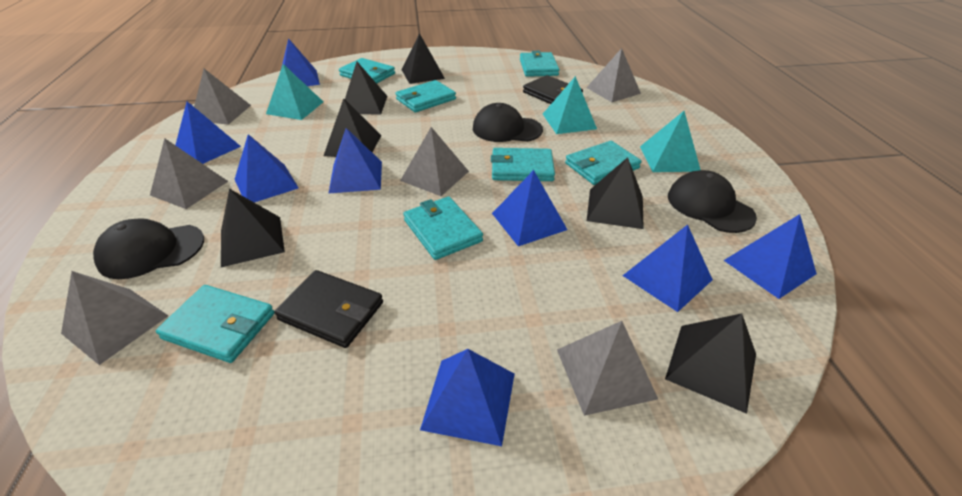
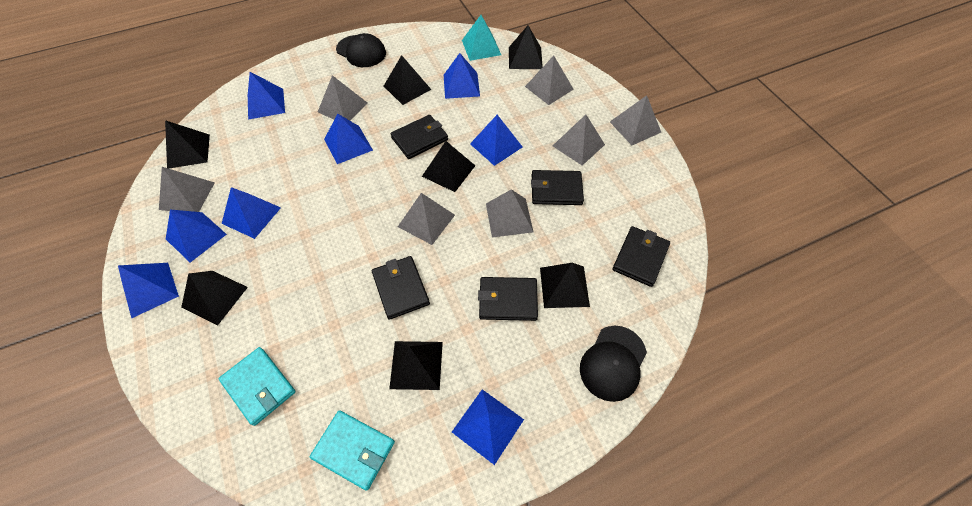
black cap: [93,218,204,279] [473,103,543,142] [668,170,757,233] = 3 -> [336,33,386,67] [580,326,647,402] = 2
black pyramid: [221,189,285,267] [324,98,382,157] [345,62,387,114] [402,33,445,84] [587,157,644,229] [665,313,756,414] = 6 -> [165,120,210,169] [181,271,248,325] [384,55,431,105] [389,341,443,390] [422,141,475,192] [509,25,543,69] [540,263,590,308] = 7
black wallet: [274,270,383,348] [523,75,583,104] = 2 -> [372,256,430,320] [390,115,448,159] [478,277,538,321] [531,170,584,205] [612,226,670,287] = 5
grey pyramid: [61,271,168,365] [150,138,228,209] [194,69,251,125] [400,127,469,196] [557,321,658,416] [586,48,641,102] = 6 -> [159,167,215,212] [318,75,368,121] [398,193,455,245] [486,189,533,238] [525,56,574,105] [553,115,605,165] [610,95,661,145] = 7
turquoise pyramid: [266,64,323,120] [543,76,597,134] [640,111,701,172] = 3 -> [462,15,501,61] = 1
turquoise wallet: [156,285,274,363] [339,58,395,84] [395,80,456,112] [403,197,483,260] [491,148,555,181] [520,51,559,77] [565,141,642,185] = 7 -> [219,347,296,426] [310,410,395,491] = 2

